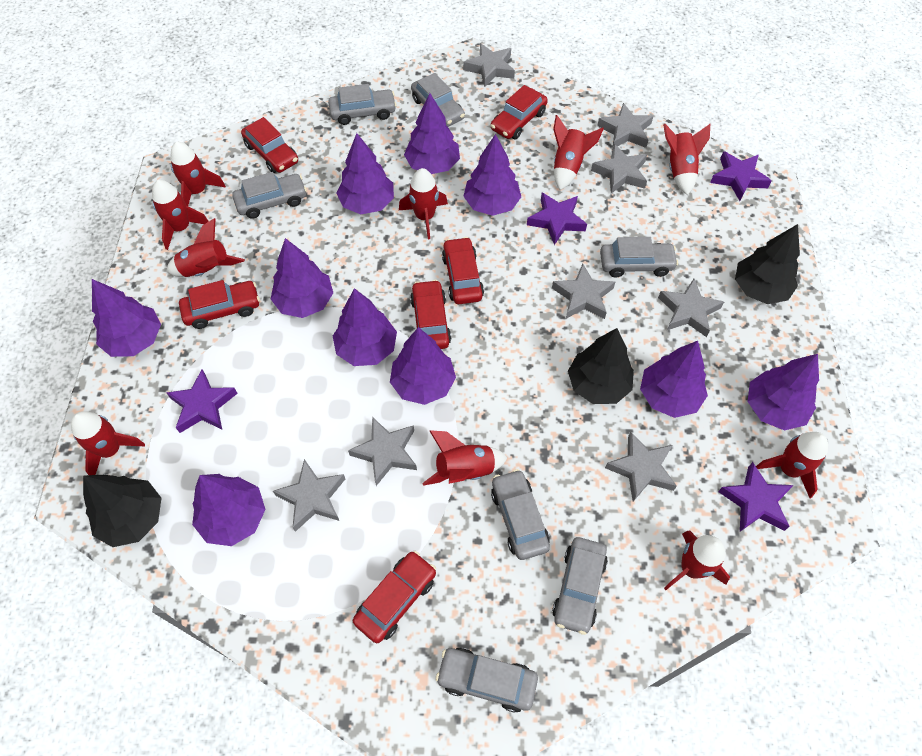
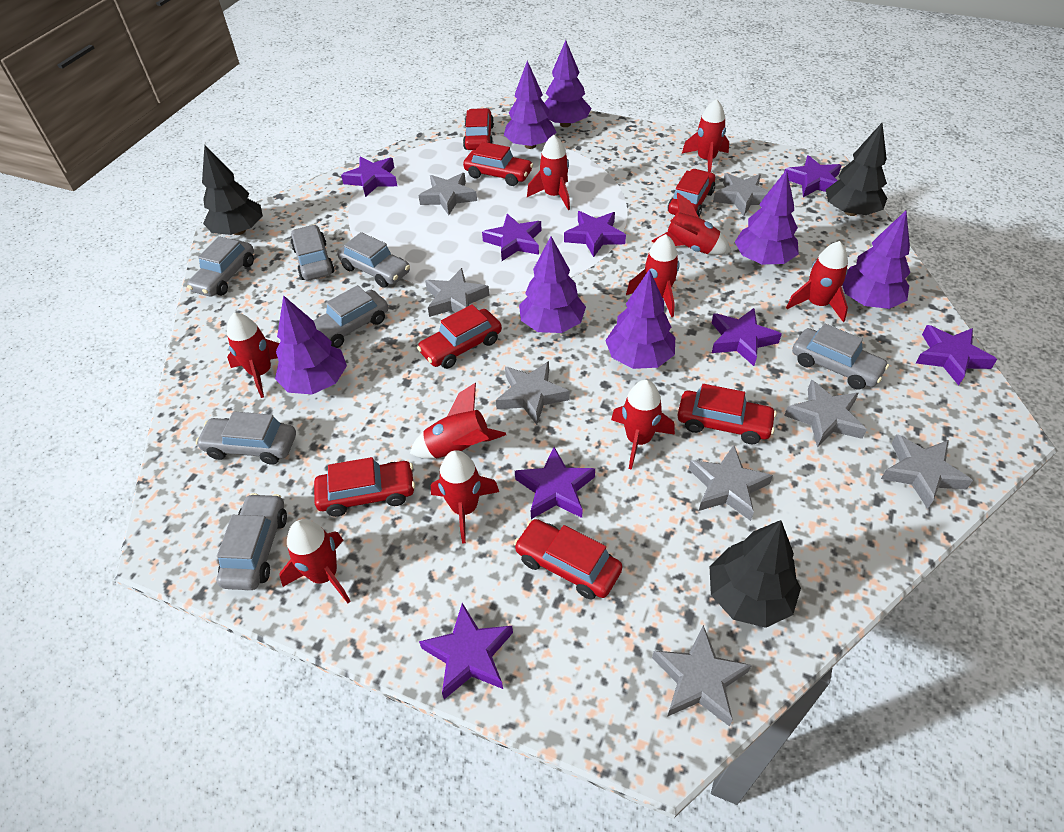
purple star: [167,369,238,433] [527,193,587,245] [710,151,772,201] [718,462,794,532] = 4 -> [341,157,397,197] [419,603,513,699] [482,214,541,261] [515,447,595,519] [564,211,626,257] [712,308,782,366] [784,155,842,197] [916,325,997,385] = 8
purple tree: [92,279,161,357] [192,474,266,546] [271,238,333,318] [333,288,397,366] [337,133,394,214] [390,327,456,405] [404,93,460,174] [463,134,521,216] [640,341,708,418] [748,354,819,431] = 10 -> [275,295,347,394] [504,61,556,149] [519,236,586,333] [544,40,591,127] [605,269,675,369] [735,170,799,264] [842,211,910,309] = 7
red car: [179,280,260,329] [241,117,298,173] [353,551,436,643] [410,280,451,349] [442,237,484,304] [491,85,548,139] = 6 -> [314,457,415,517] [417,304,502,369] [463,108,494,150] [463,142,533,186] [514,519,622,599] [668,169,715,217] [678,384,777,444] = 7

